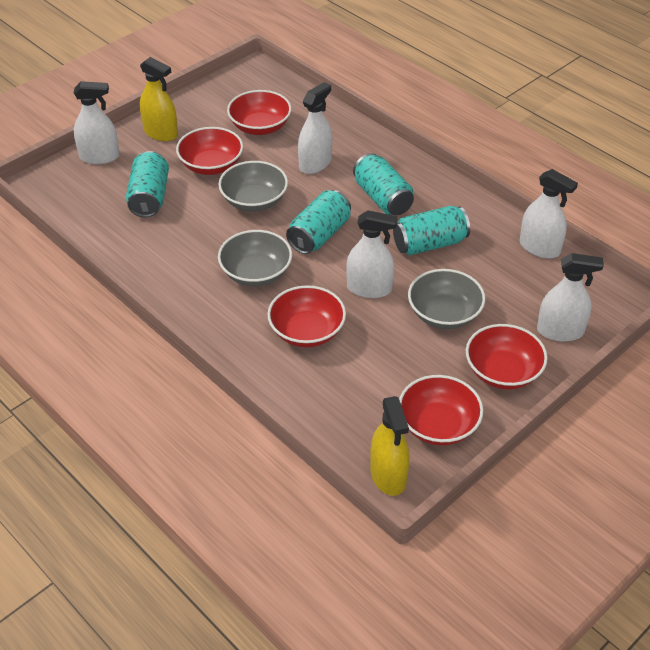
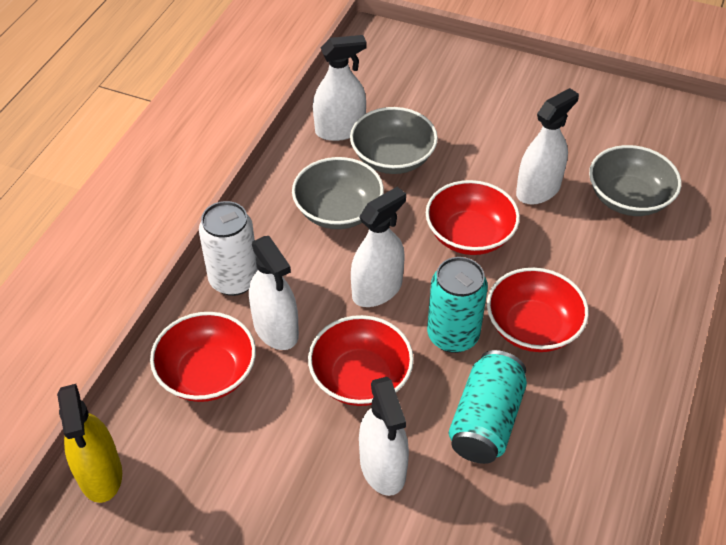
red bowl: [176,127,243,175] [227,90,291,135] [267,285,346,347] [399,375,483,445] [466,324,548,389] = 5 -> [150,312,256,402] [308,315,414,406] [426,180,520,255] [487,267,589,352] = 4
turquoise can: [126,151,169,217] [286,190,351,254] [353,153,414,216] [393,206,470,255] = 4 -> [427,257,488,353] [449,350,527,464] = 2
white can: none = 0 -> [199,201,258,296] = 1
yellow spray bottle: [140,57,178,141] [370,396,410,496] = 2 -> [57,384,122,503] = 1

